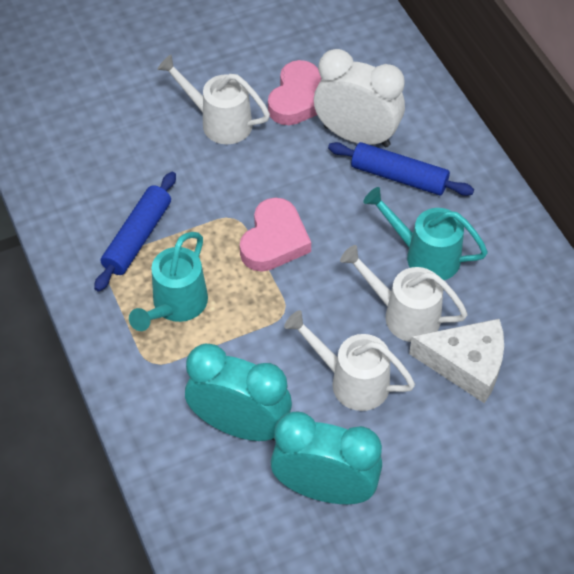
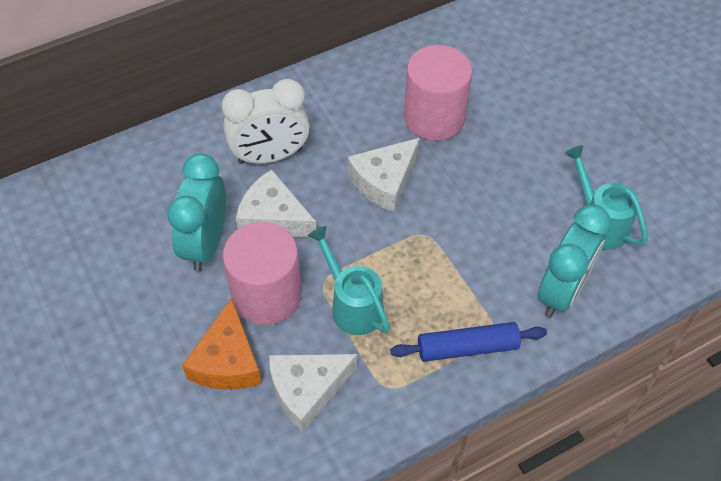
blue rolling pin: [94,172,176,292] [328,142,474,196] = 2 -> [390,322,547,362] = 1
orange cheese: none = 0 -> [182,298,262,390] = 1
pink cylinder: none = 0 -> [223,222,302,325] [404,45,472,141] = 2
pink heart: [240,197,311,272] [268,60,322,125] = 2 -> none = 0
white cheese: [409,319,504,403] = 1 -> [236,169,316,238] [269,354,357,432] [348,138,420,212] = 3
white watering can: [157,55,270,144] [284,310,415,411] [340,245,468,342] = 3 -> none = 0

